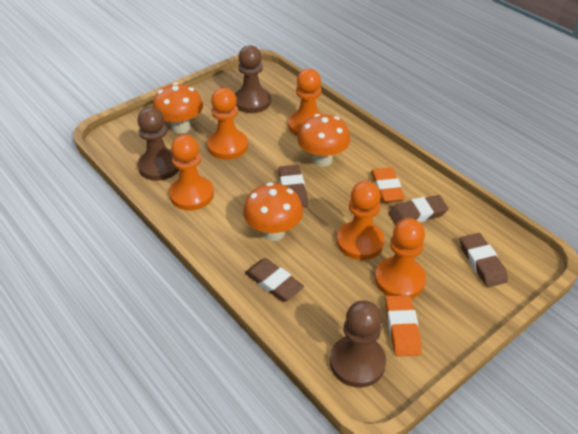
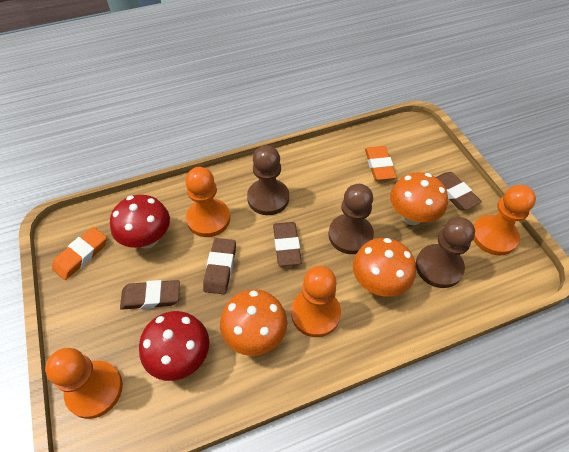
orange pawn: [169,135,214,210] [207,88,248,160] [288,69,322,136] [337,181,385,260] [375,218,426,299] = 5 -> [45,348,123,419] [185,167,230,237] [291,266,341,337] [473,185,536,256] = 4
red mushroom: none = 0 -> [110,195,170,249] [139,311,209,381] = 2

